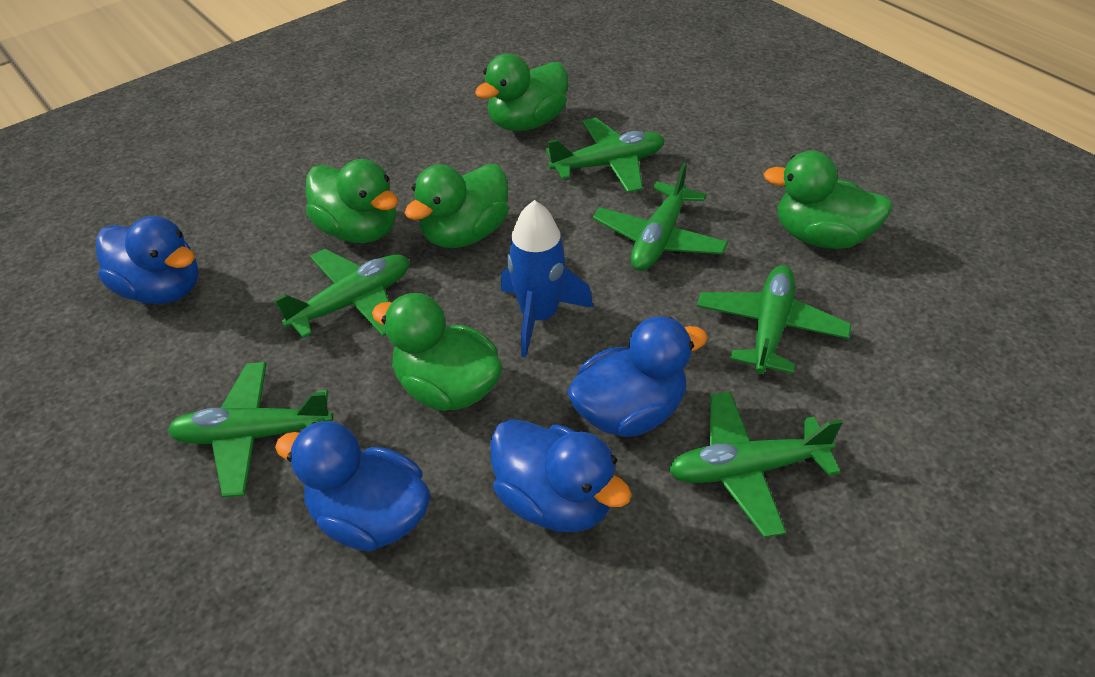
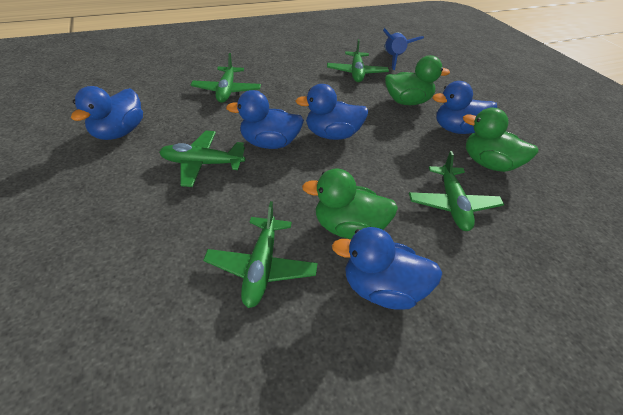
blue duck: [96,216,199,304] [275,421,431,552] [490,419,632,532] [567,316,708,437] = 4 -> [71,86,143,140] [226,90,304,149] [296,84,368,140] [332,227,443,310] [433,81,497,134] = 5
green duck: [306,159,398,243] [372,293,503,411] [405,164,509,248] [475,54,568,131] [763,151,893,249] = 5 -> [302,169,398,239] [385,55,450,105] [463,107,538,172] = 3
green plane: [168,362,333,497] [274,249,409,338] [546,118,664,193] [593,162,728,271] [669,392,843,538] [697,265,851,374] = 6 -> [159,131,246,187] [191,53,261,103] [203,201,317,308] [327,39,389,82] [409,151,504,231] = 5

